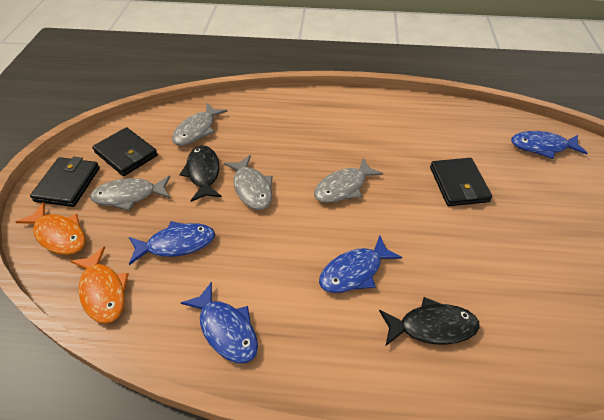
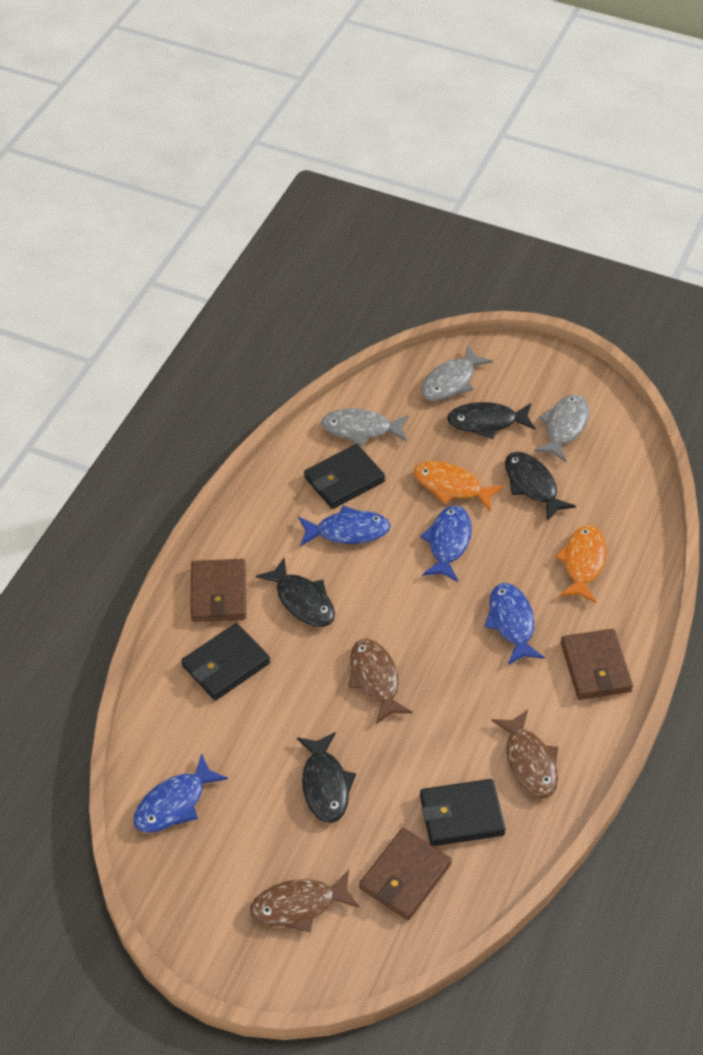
black fish: [179,146,222,202] [379,297,479,346] = 2 -> [256,557,335,627] [297,732,356,823] [447,402,536,439] [505,452,576,521] = 4
brown fish: none = 0 -> [250,870,360,932] [348,639,413,724] [492,710,558,798] = 3
brown wallet: none = 0 -> [191,559,246,622] [359,828,452,920] [561,629,633,700] = 3
grey fish: [90,176,170,211] [172,103,228,146] [224,155,273,210] [314,158,383,203] = 4 -> [321,409,409,447] [421,345,493,401] [534,395,589,462] = 3

